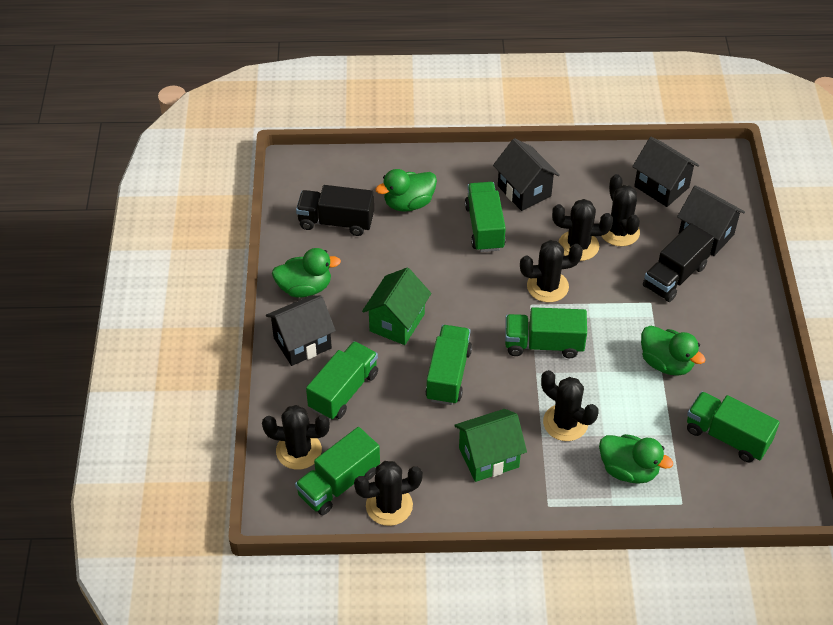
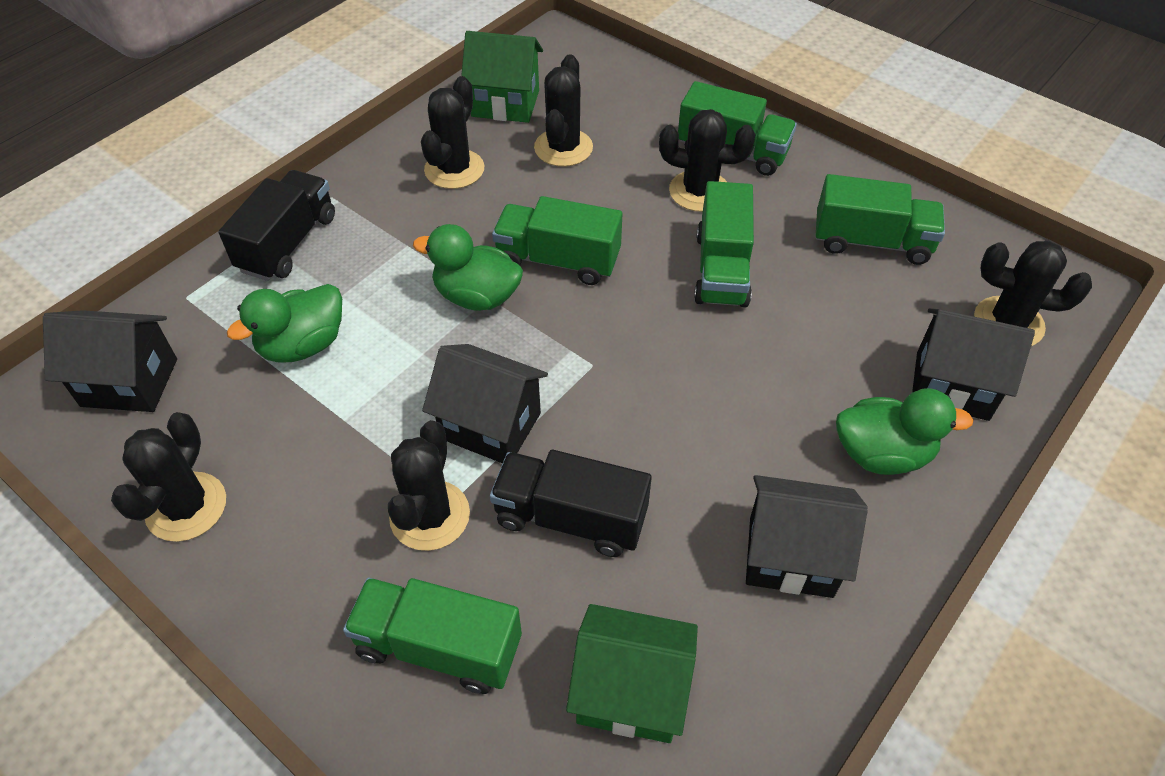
green duck: [272,248,341,298] [375,169,437,212] [599,434,673,484] [641,326,706,376] = 4 -> [227,284,342,363] [413,224,523,311] [836,388,973,475] = 3
green truck: [295,427,380,515] [306,341,378,420] [425,325,472,405] [465,182,506,252] [505,307,587,358] [687,391,780,462] = 6 -> [343,578,522,694] [492,196,622,285] [678,81,797,176] [694,181,754,308] [816,174,945,265] = 5

